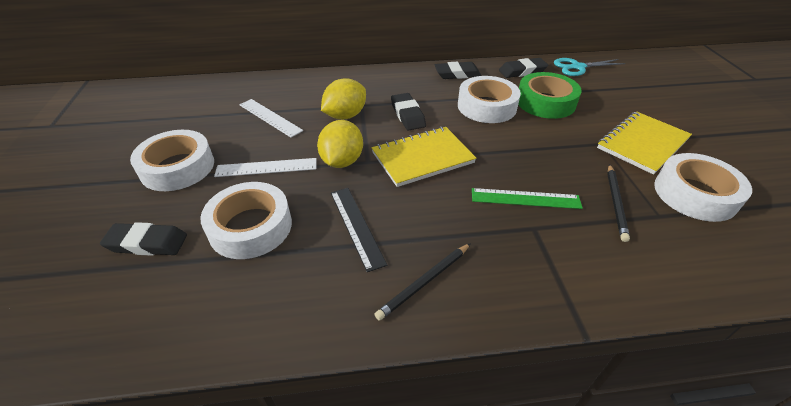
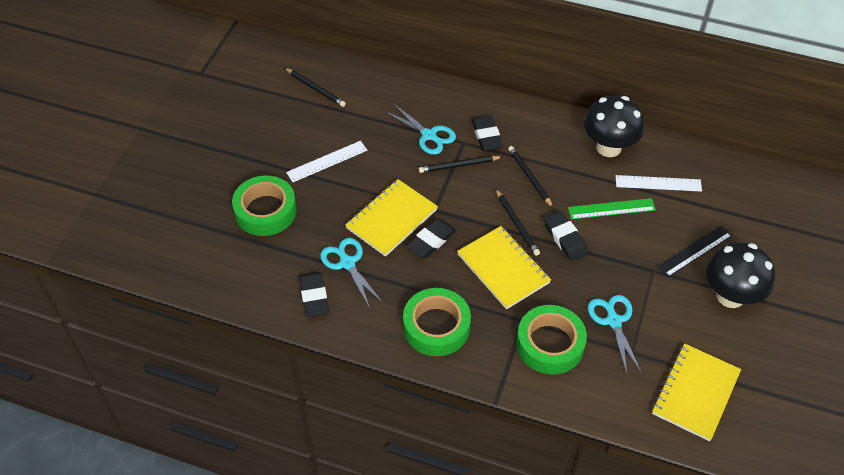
black mushroom: none = 0 -> [584,96,644,157] [706,242,775,308] = 2
black pencil: [374,243,471,321] [607,164,630,242] = 2 -> [285,68,346,107] [419,156,502,173] [496,189,540,256] [508,146,553,208] = 4
green tape: [518,72,582,119] = 1 -> [232,175,297,236] [403,288,471,356] [516,305,587,374] = 3
turquoise scissors: [554,58,625,76] = 1 -> [320,238,383,308] [385,104,456,155] [588,295,642,374] = 3
white tape: [130,130,214,191] [200,182,292,259] [458,76,521,123] [654,153,752,222] = 4 -> none = 0
yellow lemon: [317,120,363,168] [321,78,366,120] = 2 -> none = 0
yellow notebook: [372,127,476,187] [597,111,692,175] = 2 -> [345,179,438,257] [457,226,551,309] [652,343,741,441] = 3

